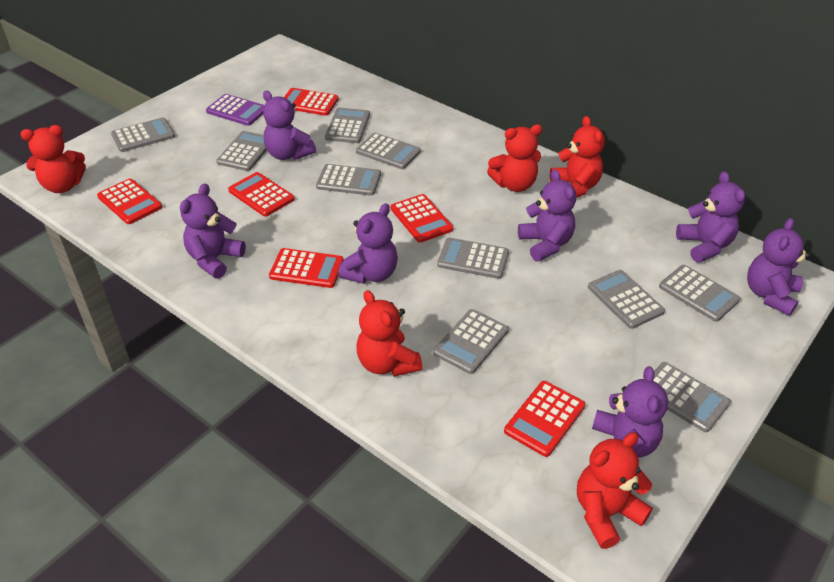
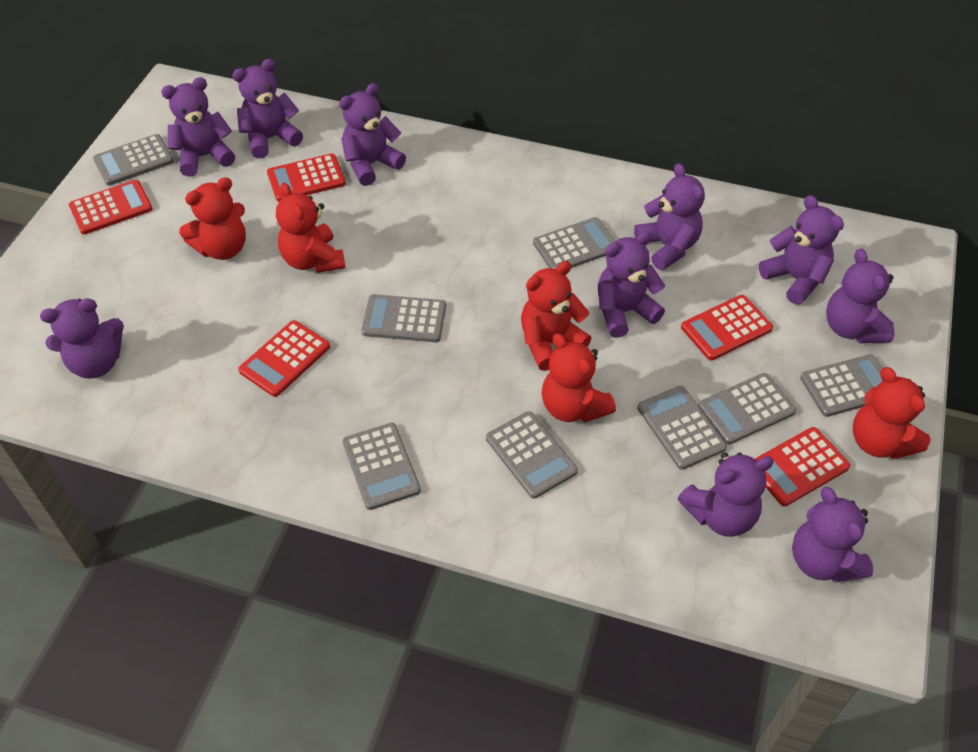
grey calculator: [111,117,175,152] [217,131,267,171] [316,164,381,196] [325,108,370,143] [356,133,421,169] [433,309,509,374] [437,237,509,279] [588,270,665,329] [653,362,731,432] [659,265,741,322] = 10 -> [93,134,174,186] [343,423,421,510] [361,294,446,342] [486,411,578,498] [533,217,615,269] [637,386,727,470] [698,373,796,444] [800,354,883,417] = 8
purple calculator: [206,94,264,126] = 1 -> none = 0
purple teddy bear: [180,184,246,279] [263,91,316,160] [338,203,398,284] [518,170,576,262] [592,366,668,457] [676,171,745,263] [747,218,810,316] = 7 -> [40,298,124,379] [161,77,235,177] [232,59,303,159] [339,83,406,186] [598,231,665,338] [634,163,705,270] [678,452,774,537] [759,195,844,305] [792,487,873,583] [826,249,894,343] = 10
red calculator: [97,178,162,224] [228,172,295,217] [269,248,344,288] [284,88,339,116] [391,194,453,243] [504,381,585,457] = 6 -> [69,180,152,235] [238,320,330,397] [267,154,346,202] [681,295,773,360] [755,427,850,506] = 5

